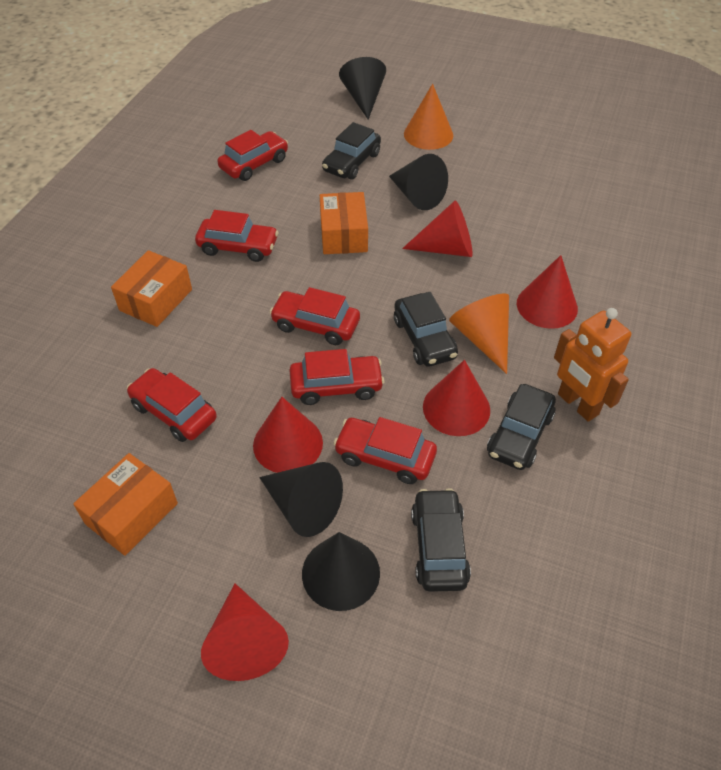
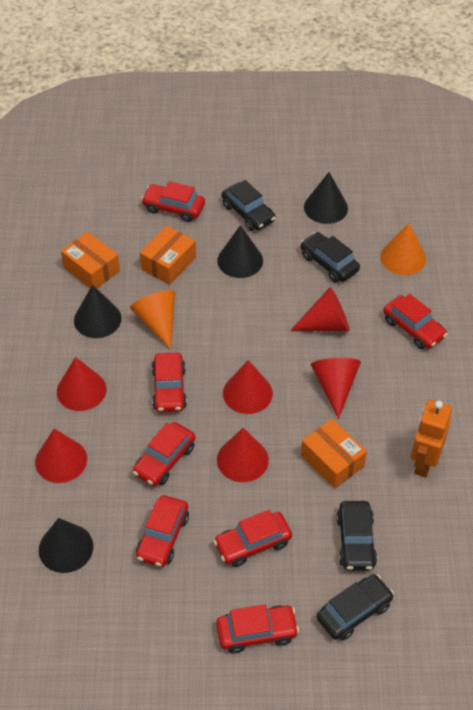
red car: [127,368,217,442] [195,210,278,262] [217,130,288,181] [269,287,360,345] [289,349,384,405] [333,417,437,484] = 6 -> [133,422,195,486] [136,495,189,567] [141,181,205,222] [152,353,187,412] [213,510,292,567] [216,604,299,654] [383,294,447,349] = 7
red cone: [201,583,289,681] [253,397,323,473] [402,200,473,257] [423,360,490,436] [517,255,578,329] = 5 -> [35,429,87,483] [57,357,107,411] [217,428,269,482] [223,360,273,414] [290,287,350,331] [311,358,361,419] = 6

